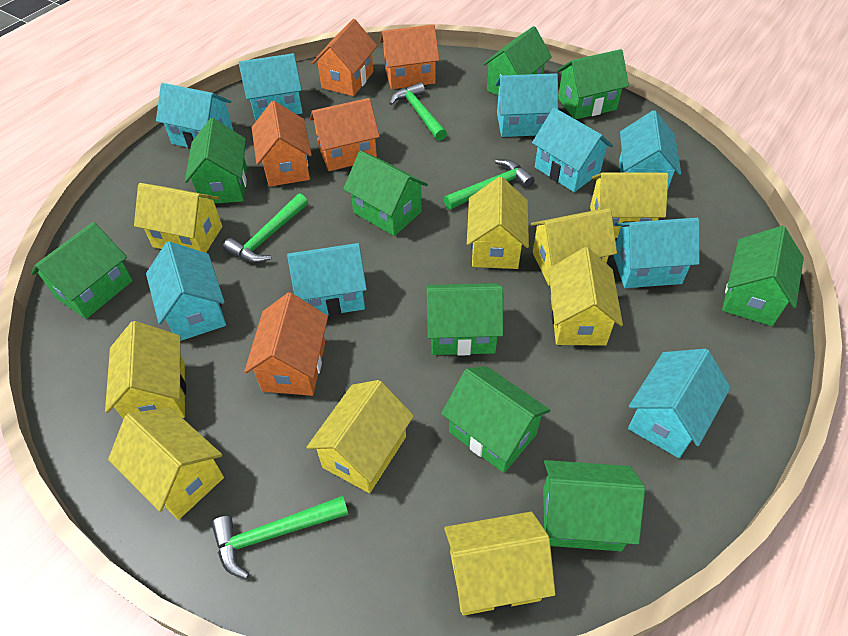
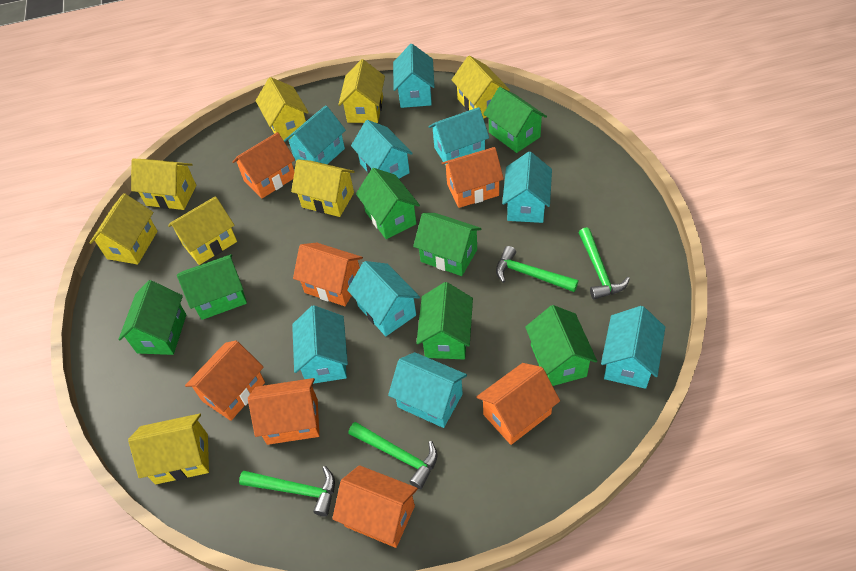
green house: [31,222,133,319] [185,118,247,204] [343,151,428,236] [426,283,503,356] [441,366,550,473] [483,26,552,95] [543,460,645,551] [557,49,629,119] [722,226,804,326] = 9 -> [118,280,186,355] [177,254,247,320] [356,168,420,239] [413,213,482,276] [416,282,473,359] [484,87,547,153] [525,305,597,386] = 7
orange house: [244,292,328,396] [252,101,312,187] [310,98,380,171] [312,19,377,96] [380,24,440,89] = 5 -> [185,340,265,421] [232,132,295,198] [248,378,319,445] [293,243,363,306] [332,465,418,548] [442,147,504,208] [476,363,560,445] = 7
yellow house: [105,321,186,419] [108,408,224,520] [134,183,222,253] [306,380,414,493] [444,512,555,615] [467,177,529,269] [531,208,617,286] [548,247,623,346] [590,173,668,238] = 9 -> [89,193,158,265] [128,413,209,484] [131,159,196,210] [168,196,237,265] [256,77,309,141] [291,159,355,217] [338,59,385,123] [452,55,510,119] = 8

